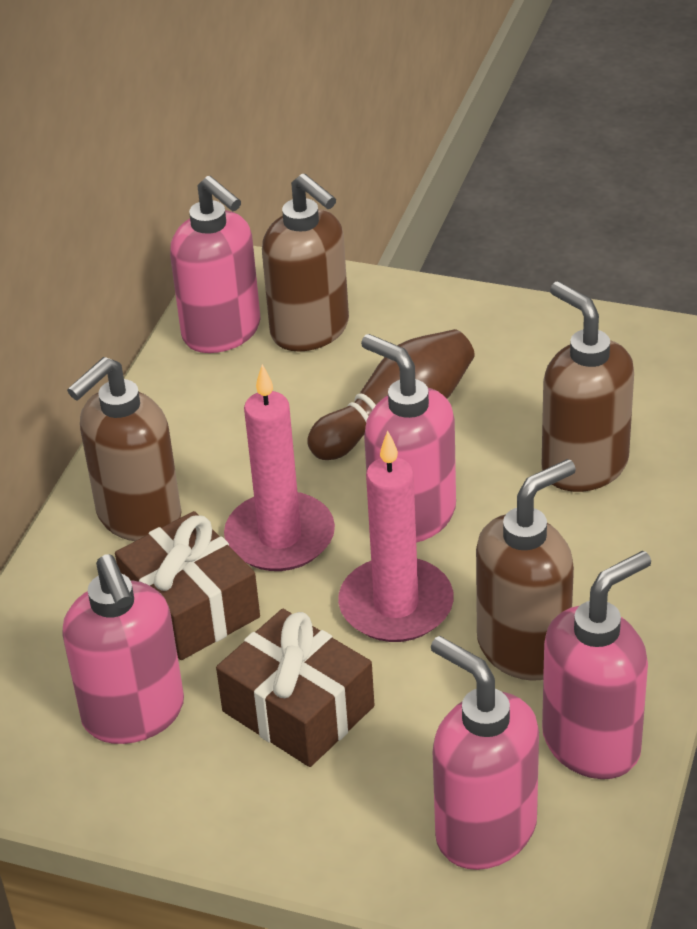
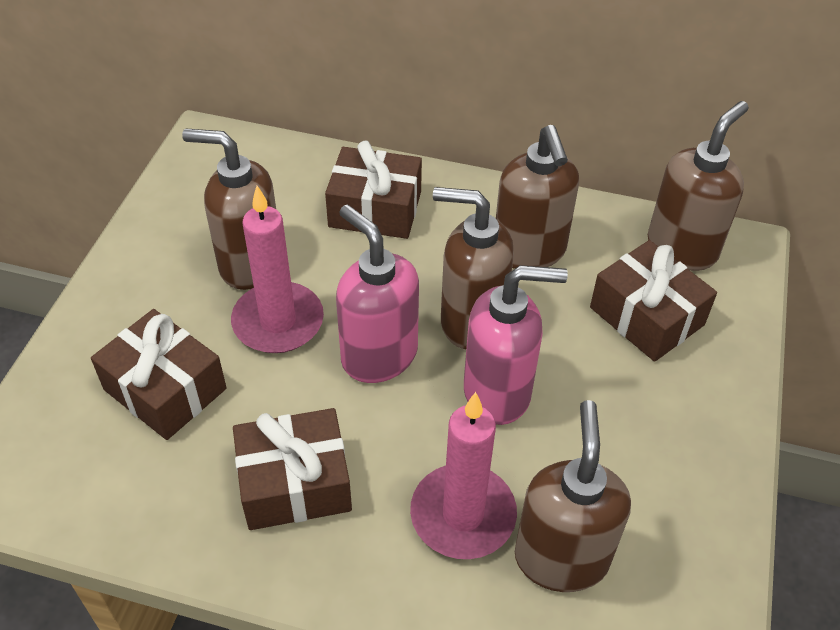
brown bowling pin: [307,329,475,460] = 1 -> none = 0
brown gift: [115,511,260,660] [216,609,374,767] = 2 -> [91,309,227,440] [233,408,352,530] [325,141,422,239] [590,240,717,362] = 4
brown soap dispenser: [67,357,181,541] [262,173,349,351] [476,459,576,681] [542,281,634,492] = 4 -> [182,129,276,290] [433,187,514,349] [496,125,579,269] [515,400,631,592] [648,101,749,271] = 5
pink soap dispenser: [62,554,184,744] [170,176,260,353] [361,334,456,543] [431,636,539,870] [542,551,651,779] = 5 -> [336,205,419,383] [464,265,568,425] = 2

